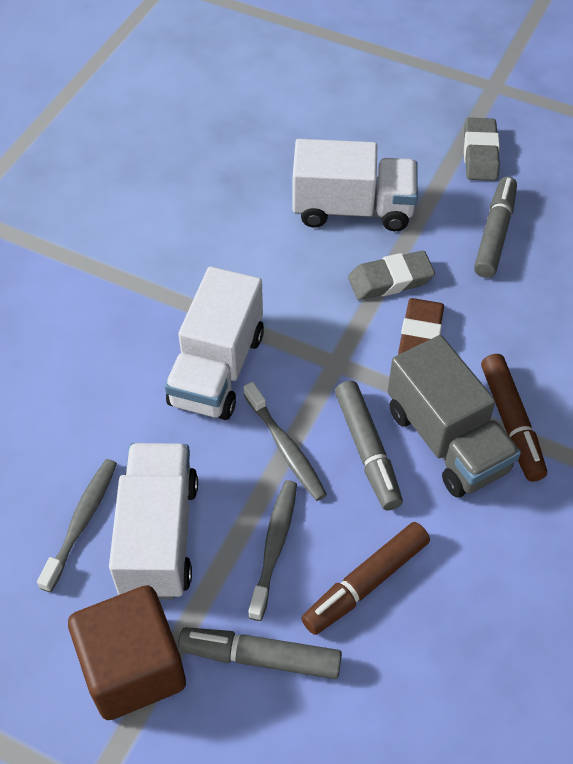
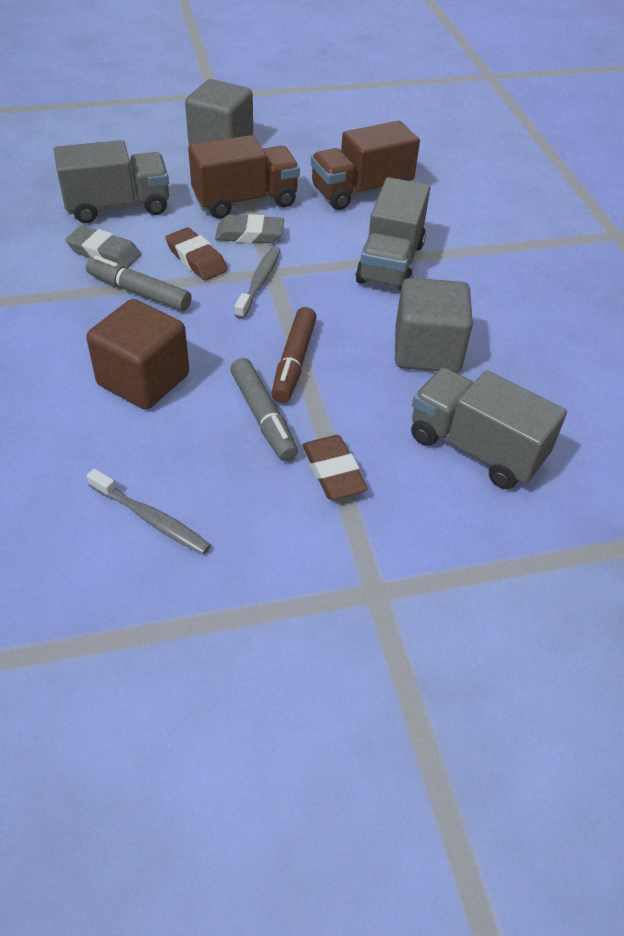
brown eraser: [398,298,444,354] = 1 -> [165,227,228,281] [302,435,368,500] = 2
brown marker: [302,522,430,635] [481,354,547,482] = 2 -> [271,307,317,403] = 1
brown truck: none = 0 -> [188,135,300,219] [311,121,420,210] = 2
grey cube: none = 0 -> [185,79,253,145] [395,278,473,372] = 2
grey marker: [178,627,342,679] [335,381,403,510] [474,177,517,278] = 3 -> [86,255,192,311] [230,358,298,461] = 2
grey toothbrush: [37,459,117,592] [243,382,327,501] [248,480,297,621] = 3 -> [87,469,211,555] [234,247,281,319] = 2
grey truck: [388,335,521,497] = 1 -> [54,140,169,223] [356,177,430,291] [411,368,567,489] = 3
white truck: [109,443,198,599] [165,266,264,420] [292,139,418,231] = 3 -> none = 0

